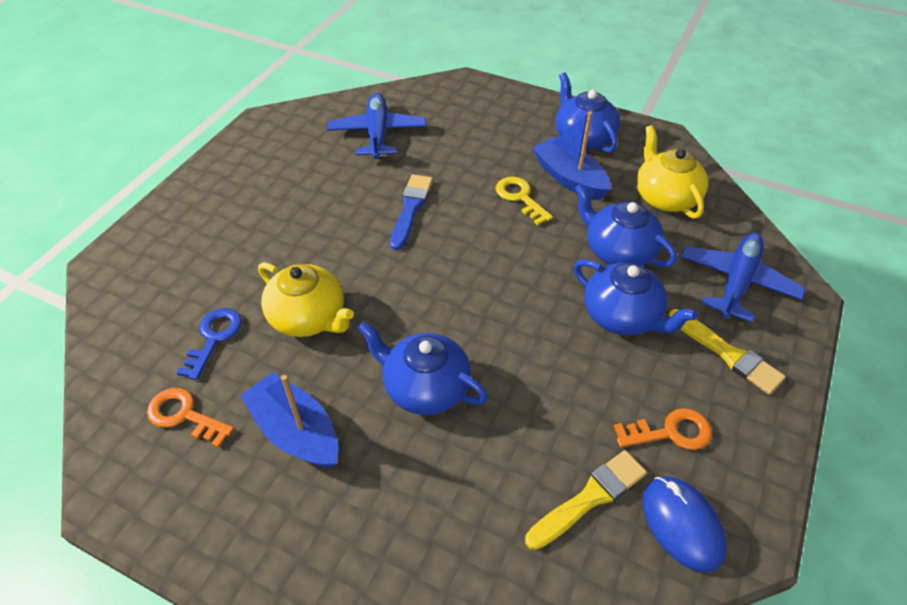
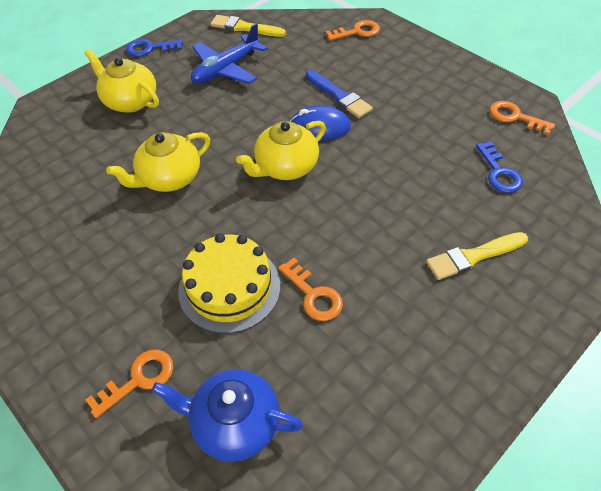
blue boat: [240,372,339,468] [532,111,611,200] = 2 -> none = 0
blue key: [176,308,242,380] = 1 -> [126,39,183,57] [476,141,523,193] = 2
blue plane: [327,93,426,159] [680,233,806,322] = 2 -> [191,23,268,84] = 1
blue teapot: [358,321,488,415] [556,72,620,153] [574,184,677,267] [574,259,698,335] = 4 -> [152,369,303,462] = 1
orange key: [147,388,234,448] [614,408,712,450] = 2 -> [86,349,174,418] [278,258,343,321] [325,20,380,41] [490,101,555,135] = 4
yellow cake: none = 0 -> [178,233,280,334] = 1
yellow key: [496,177,553,225] = 1 -> none = 0
yellow teapot: [258,262,354,337] [636,125,708,219] = 2 -> [84,49,159,113] [106,132,210,192] [236,121,326,180] = 3

